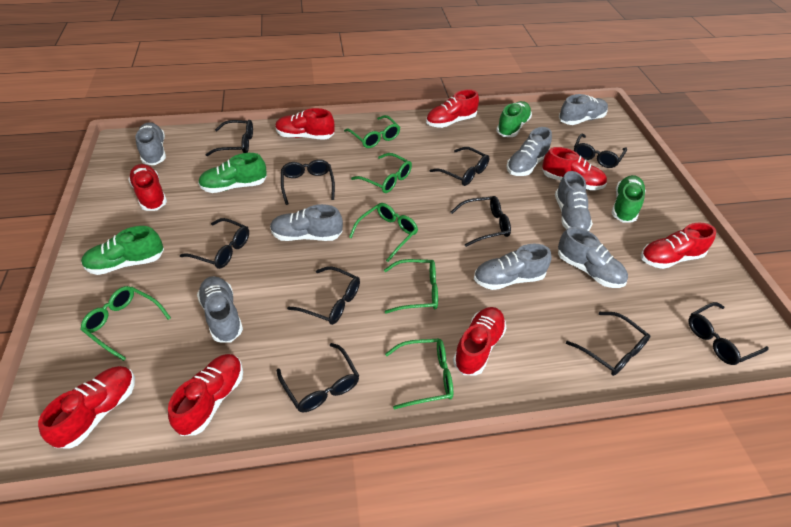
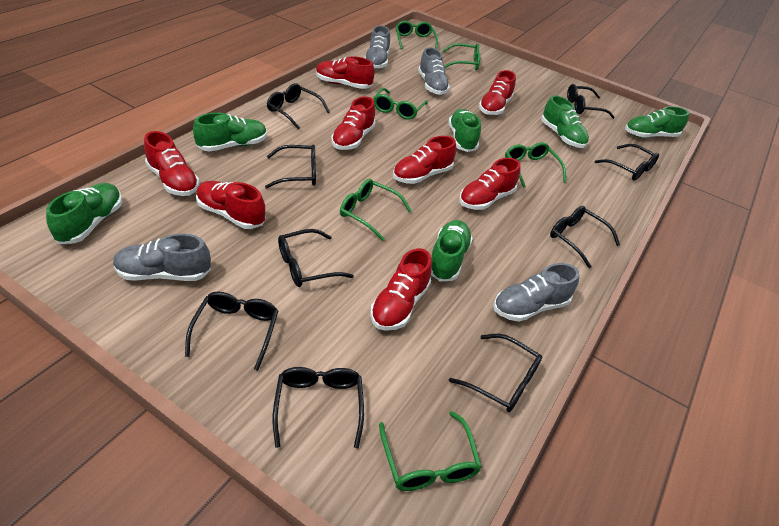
black glasses: [180,218,249,269] [206,120,253,156] [277,343,359,412] [281,159,335,205] [287,266,360,325] [429,147,489,186] [451,196,511,247] [566,312,650,376] [574,134,627,168] [689,302,769,365] = 10 -> [185,291,278,371] [265,144,316,189] [267,83,330,130] [273,367,364,448] [278,229,354,287] [449,334,542,412] [550,206,620,268] [567,84,615,119] [595,144,659,180] = 9
green shoe: [81,226,164,275] [198,153,267,193] [496,101,532,137] [612,175,646,223] = 4 -> [46,183,122,244] [193,112,267,151] [431,220,473,281] [448,109,481,152] [541,95,589,148] [625,106,689,138] = 6
grey shoe: [135,122,166,165] [197,276,243,342] [270,204,343,241] [474,244,551,290] [507,127,552,176] [555,171,593,231] [558,227,628,288] [559,94,608,125] = 8 -> [113,234,211,281] [365,26,390,69] [418,47,450,95] [493,263,579,322] = 4

